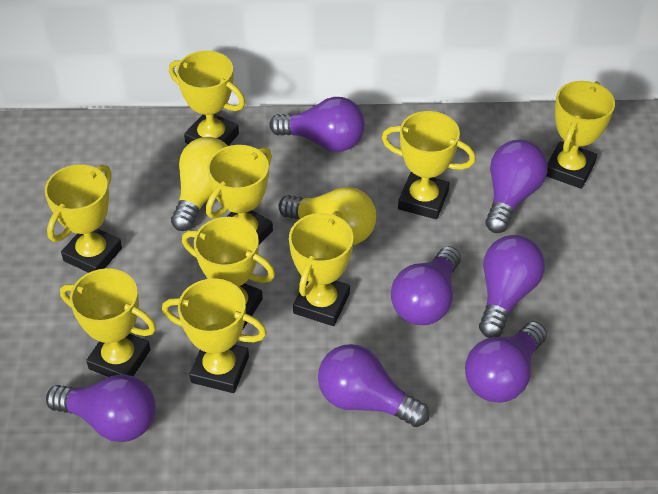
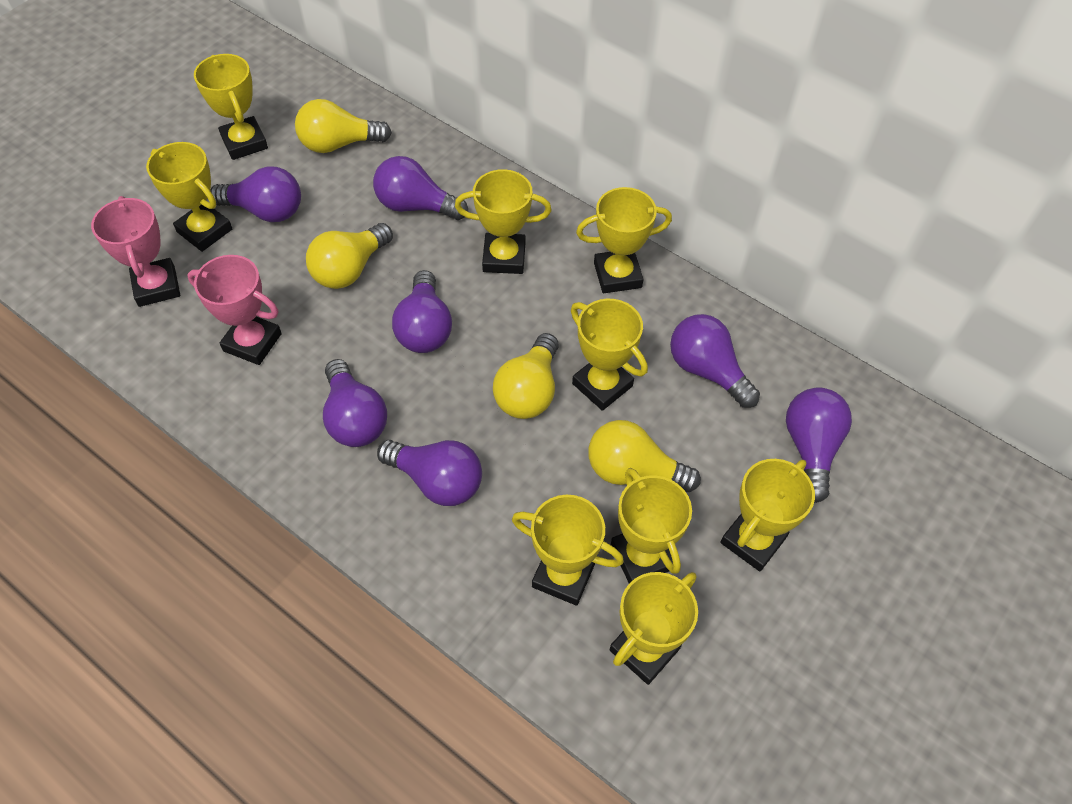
pink trophy: none = 0 -> [91,196,180,307] [187,255,282,365] = 2
yellow light bulb: [171,137,228,231] [278,187,376,245] = 2 -> [295,99,392,153] [306,223,393,289] [493,333,559,419] [588,420,701,492] = 4

